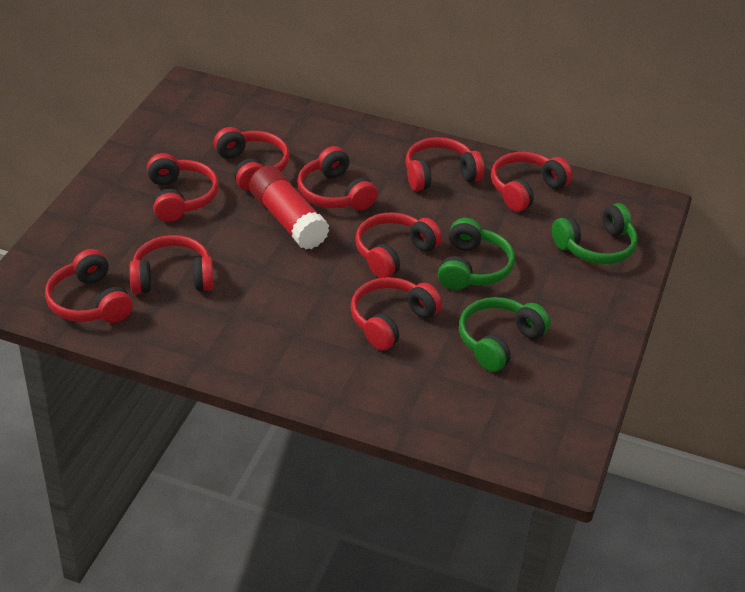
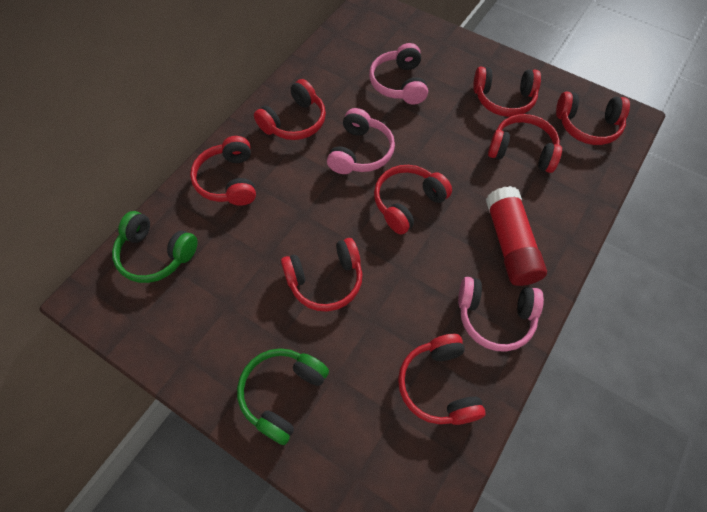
green headphones: [438,218,515,290] [459,297,551,372] [552,203,638,264] = 3 -> [112,211,198,283] [237,348,329,445] = 2
pink headphones: none = 0 -> [327,108,395,174] [369,43,428,104] [458,277,544,352] = 3
red headphones: [45,249,133,323] [129,235,214,294] [147,153,219,222] [214,127,289,191] [297,146,378,210] [351,277,442,350] [355,212,442,278] [405,137,484,191] [491,152,573,212] = 9 -> [190,136,256,206] [254,79,326,140] [281,238,362,312] [374,165,452,234] [398,334,486,425] [473,67,541,117] [488,114,562,173] [556,92,630,145] = 8

